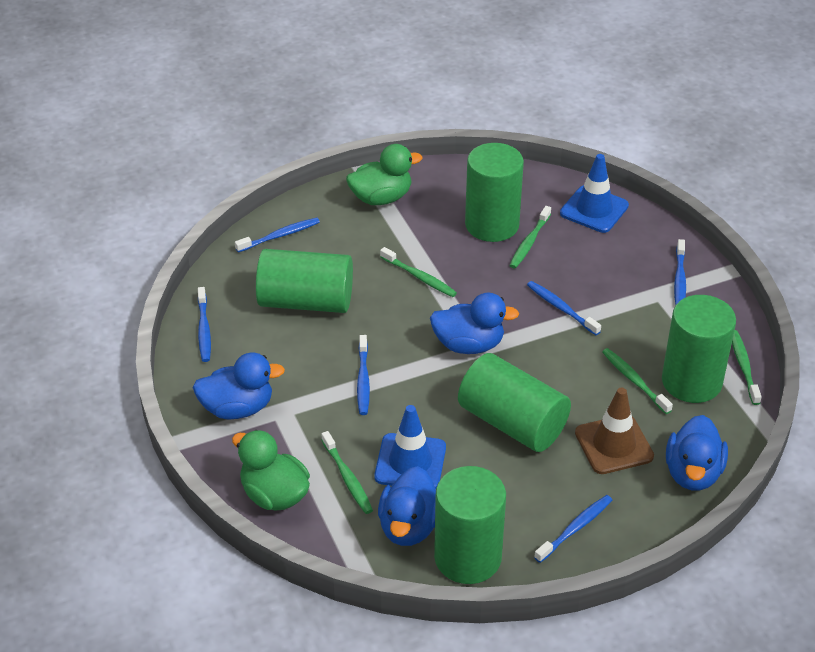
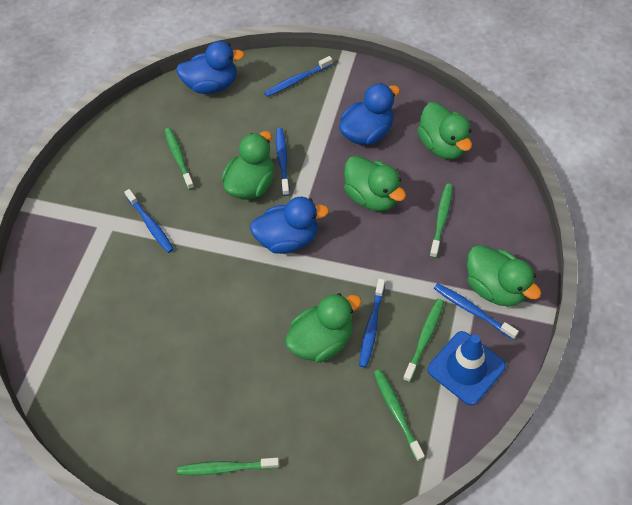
blue duck: [193,353,285,419] [378,466,436,546] [430,293,519,354] [666,415,728,491] = 4 -> [176,41,245,94] [250,197,329,254] [339,83,400,145] = 3
blue toothbrush: [198,287,211,362] [235,218,320,252] [357,335,370,415] [527,281,601,335] [534,495,612,563] [674,239,686,305] = 6 -> [124,189,174,253] [264,56,333,97] [276,128,290,196] [359,279,385,368] [434,283,519,340] = 5
blue traffic cone: [374,405,446,489] [560,154,629,233] = 2 -> [428,331,506,405] = 1
brown traffic cone: [575,388,654,474] = 1 -> none = 0
green cylinder: [256,249,353,313] [434,466,506,584] [458,353,571,452] [465,143,524,242] [662,295,736,403] = 5 -> none = 0
green duck: [232,430,310,511] [346,144,423,205] = 2 -> [221,131,274,200] [285,293,362,363] [344,156,406,211] [417,102,472,160] [467,245,541,307] = 5

